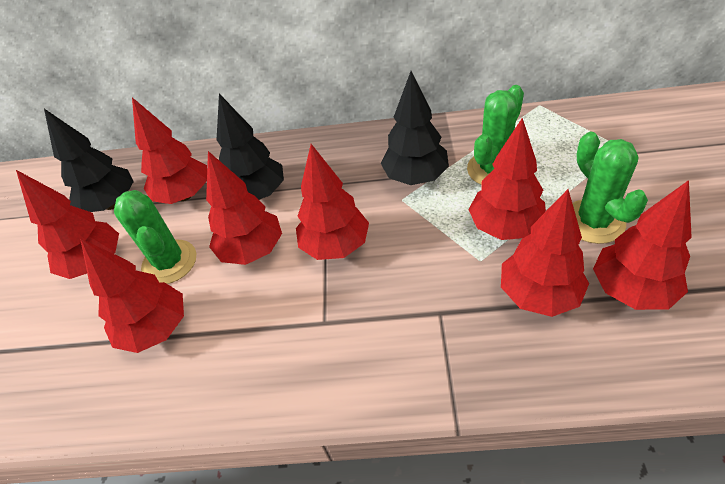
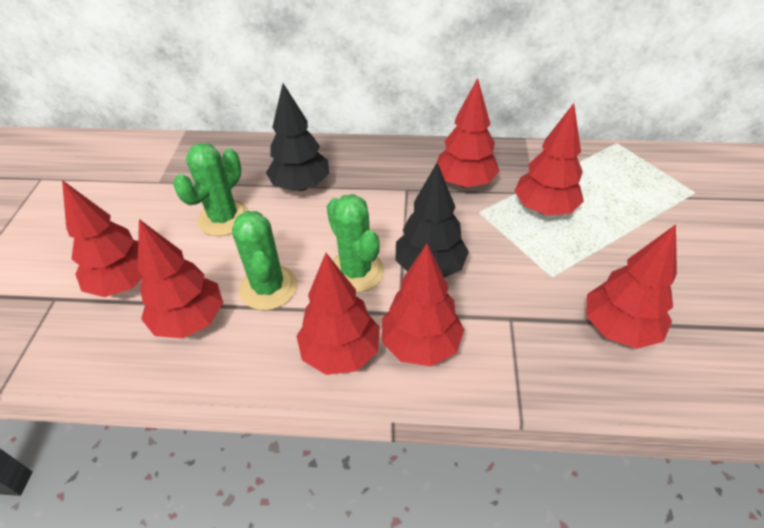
black tree: [44,109,134,212] [217,94,284,200] [381,71,449,185] = 3 -> [266,83,329,191] [395,162,469,278] = 2
red tree: [16,170,119,279] [80,239,184,353] [132,97,207,204] [206,151,282,265] [296,144,369,260] [468,118,546,240] [501,189,589,317] [593,180,692,310] = 8 -> [62,180,143,297] [137,219,223,339] [296,253,380,375] [382,244,465,366] [437,78,499,188] [515,103,584,215] [586,224,677,349] = 7

